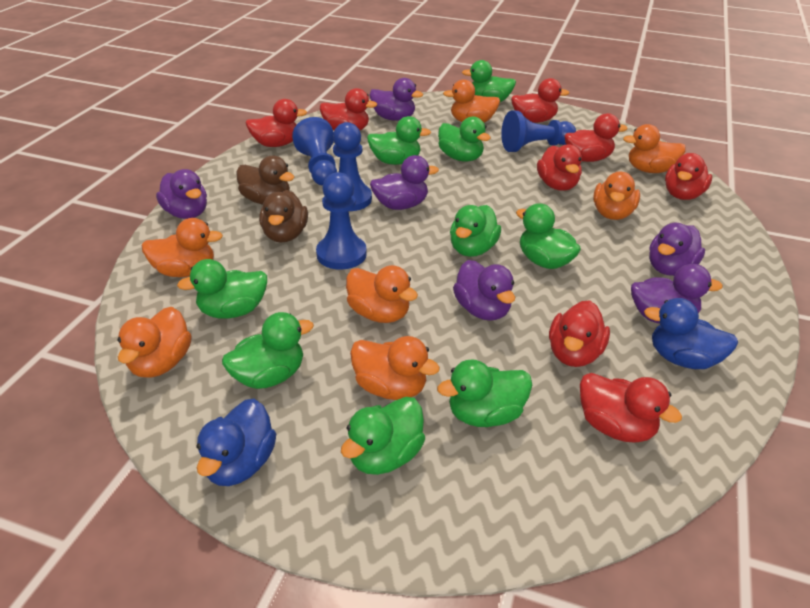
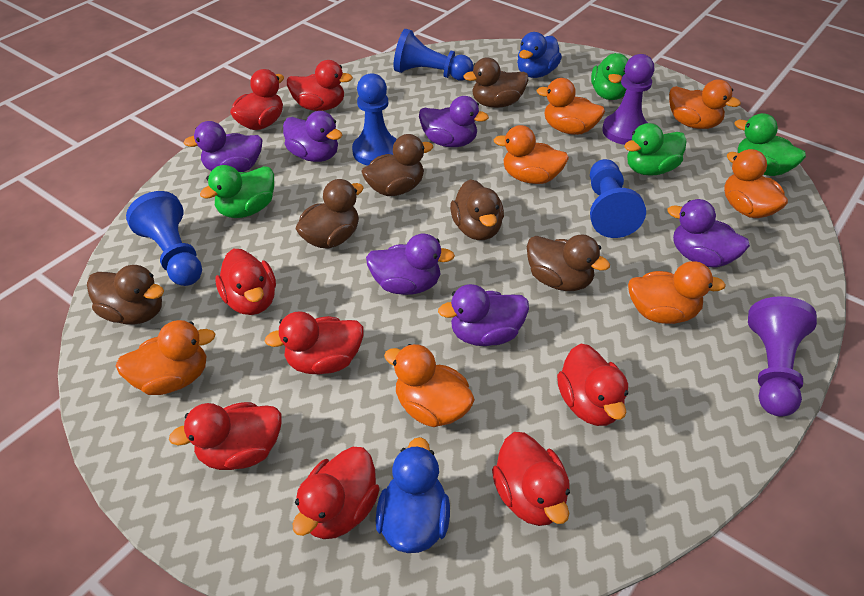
brown duck: [236,156,294,205] [259,190,308,242] = 2 -> [87,265,164,325] [295,179,364,249] [362,134,433,196] [450,179,504,240] [463,58,528,108] [527,234,610,291] = 6
green duck: [177,259,267,319] [222,312,314,389] [341,397,425,475] [367,116,431,165] [437,360,532,427] [438,117,491,162] [450,205,501,257] [462,60,516,102] [516,203,581,269] = 9 -> [200,165,274,218] [591,53,628,100] [624,123,687,176] [735,113,806,176] = 4
purple pawn: none = 0 -> [602,54,654,145] [748,296,817,417] = 2

